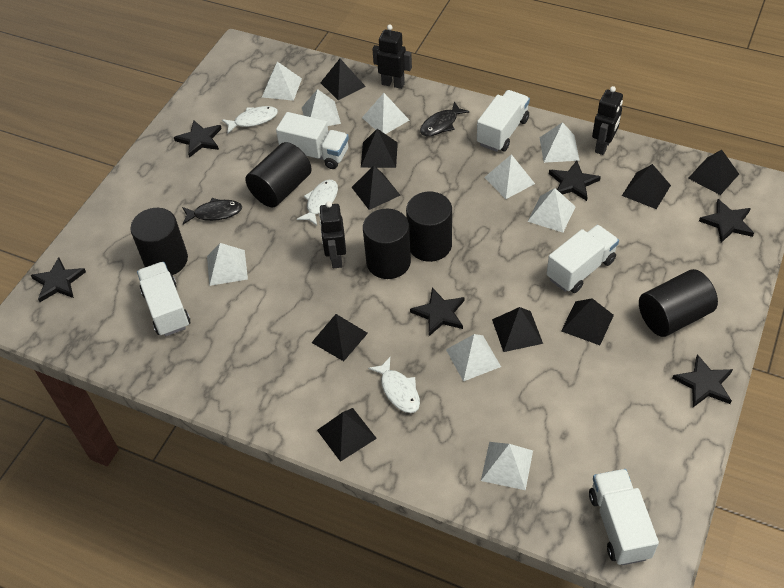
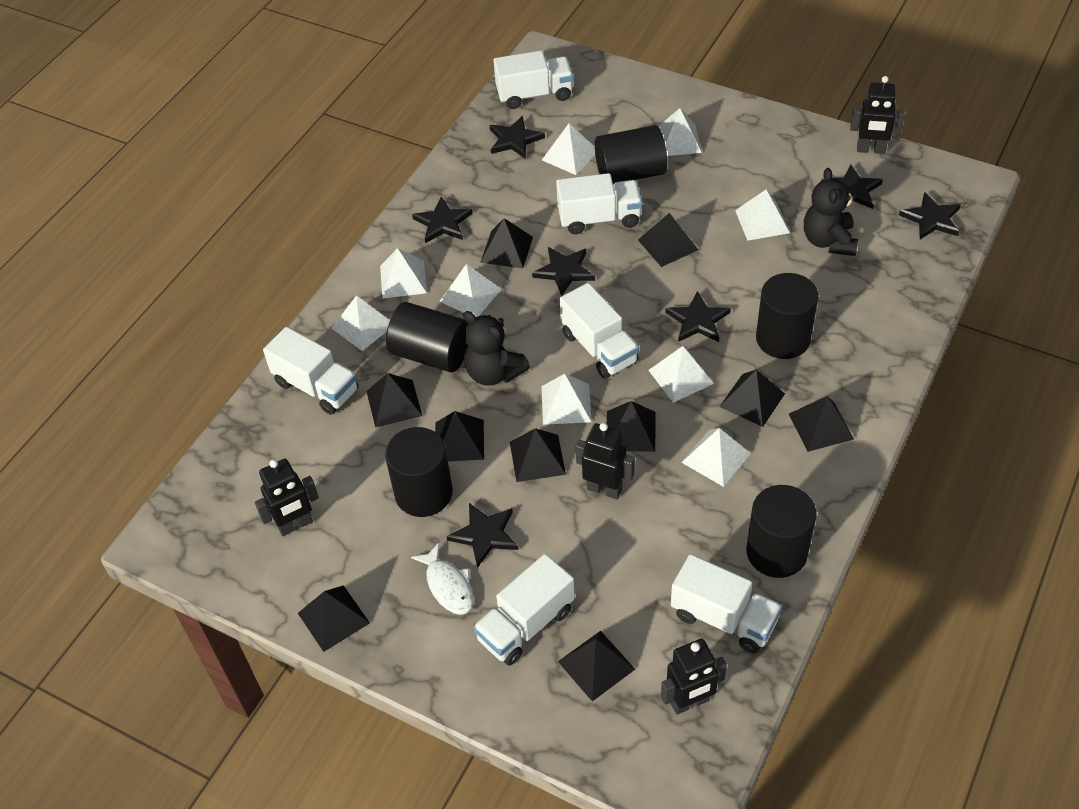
black fish: [182,198,242,224] [420,102,470,136] = 2 -> none = 0
black pyramid: [311,314,368,361] [317,408,377,462] [320,59,366,100] [352,165,401,210] [361,129,398,168] [492,307,543,352] [561,298,614,345] [622,164,671,209] [688,150,739,195] = 9 -> [298,585,370,652] [366,373,422,428] [435,411,484,462] [480,218,533,268] [510,428,566,482] [558,631,635,701] [607,401,656,452] [638,213,698,267] [720,369,785,427] [789,396,854,452] = 10
black robot: [319,201,346,268] [372,25,412,89] [592,86,623,155] = 3 -> [255,459,319,536] [576,423,635,499] [661,639,727,715] [850,76,905,154] = 4
black star: [31,257,86,302] [174,120,222,158] [410,288,465,336] [549,161,601,201] [672,354,733,407] [699,199,754,243] = 6 -> [412,197,473,243] [446,503,518,568] [490,116,545,159] [532,247,595,296] [665,291,731,342] [821,164,883,209] [899,192,961,240] = 7
black teddy bear: none = 0 -> [463,311,530,386] [804,168,858,256] = 2
white fish: [222,106,278,134] [297,180,338,226] [368,357,420,413] = 3 -> [411,543,473,615] = 1
white truck: [137,262,190,336] [276,112,349,169] [477,90,530,152] [546,225,619,293] [589,469,659,565] = 5 -> [263,327,359,415] [473,554,575,665] [493,51,573,109] [556,173,642,234] [560,283,639,379] [671,554,782,653] = 6

